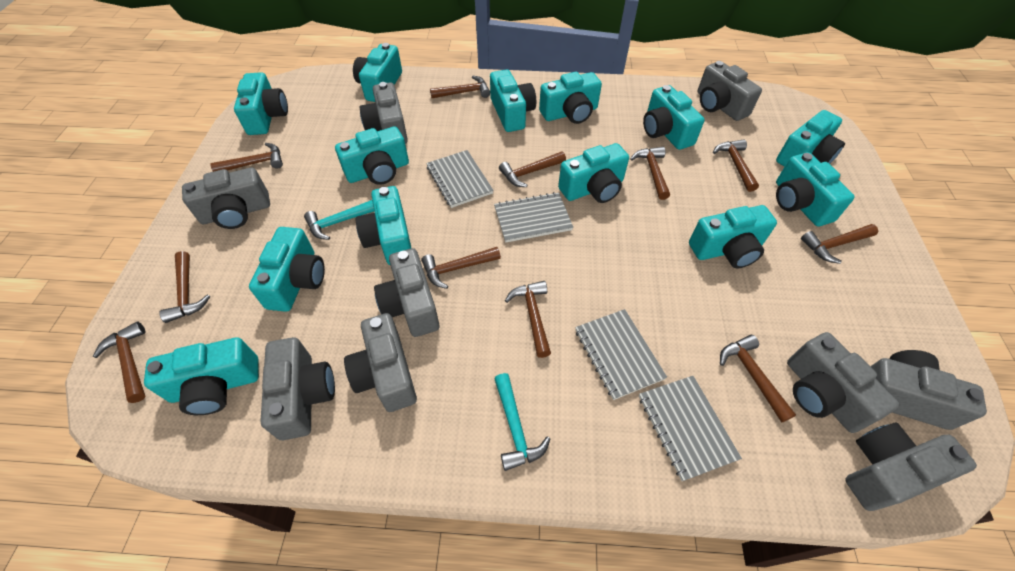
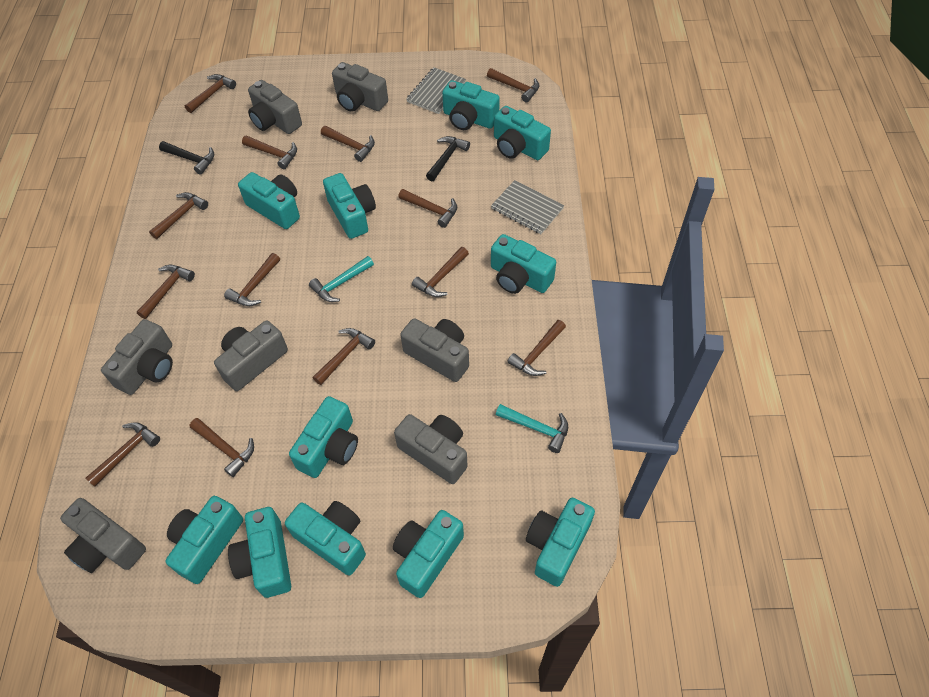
black hammer: none = 0 -> [159,141,214,175] [426,136,470,181] = 2
brown hammer: [93,322,146,403] [159,251,210,323] [210,143,283,172] [421,247,501,289] [430,76,490,98] [499,151,566,187] [505,281,551,358] [630,147,670,200] [713,139,759,192] [720,335,796,423] [801,224,878,264] = 11 -> [85,422,160,487] [137,265,195,319] [149,192,208,239] [185,74,236,113] [189,418,254,477] [224,253,280,306] [242,136,297,169] [313,328,375,385] [321,126,375,162] [398,189,457,228] [412,247,469,297] [487,68,540,102] [507,320,566,376] = 13
grey camera: [182,167,270,229] [260,337,335,440] [344,313,417,412] [360,82,408,144] [374,248,439,337] [697,61,762,121] [787,332,899,433] [845,423,977,511] [870,350,987,430] = 9 -> [60,498,146,573] [101,319,173,395] [214,320,288,391] [248,80,302,134] [332,62,388,112] [394,414,468,484] [400,318,469,382] = 7
grey notebook: [426,150,494,208] [494,192,573,242] [575,309,667,400] [639,376,742,481] = 4 -> [406,67,466,114] [491,180,564,234] = 2
turquoise camera: [144,337,259,415] [234,72,288,135] [249,227,325,312] [335,126,409,185] [353,43,402,102] [356,186,411,265] [490,69,536,132] [539,72,602,124] [558,143,629,203] [643,85,705,150] [689,205,777,268] [776,110,845,167] [776,152,855,226] = 13 -> [165,496,243,584] [228,507,291,598] [238,172,300,229] [285,501,366,575] [289,396,358,478] [323,173,376,239] [393,510,464,598] [442,80,500,130] [491,234,556,294] [494,106,551,160] [526,498,595,587] = 11

